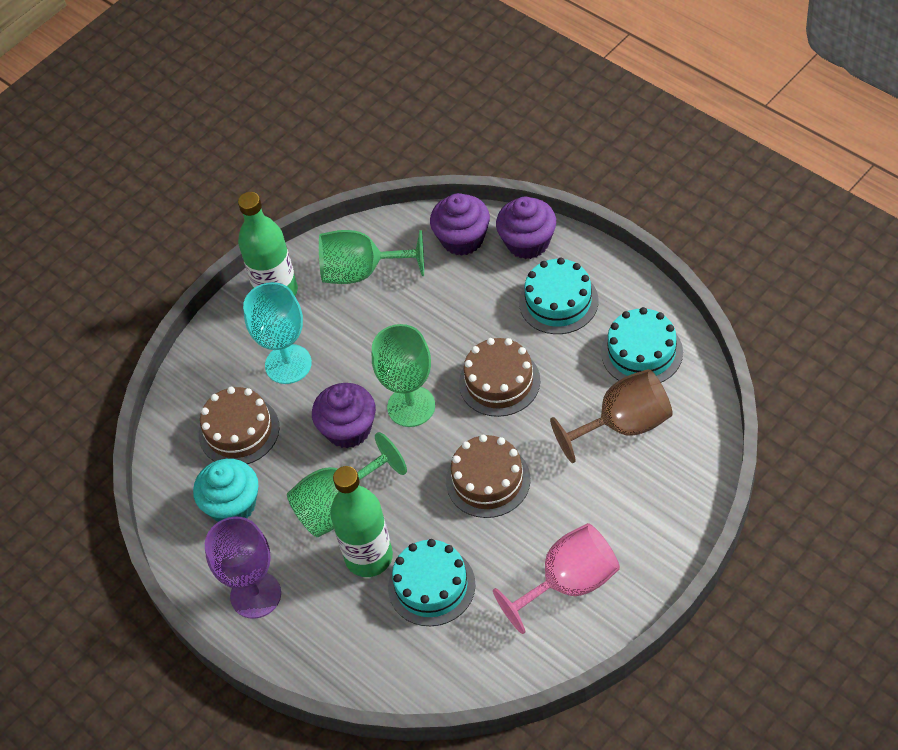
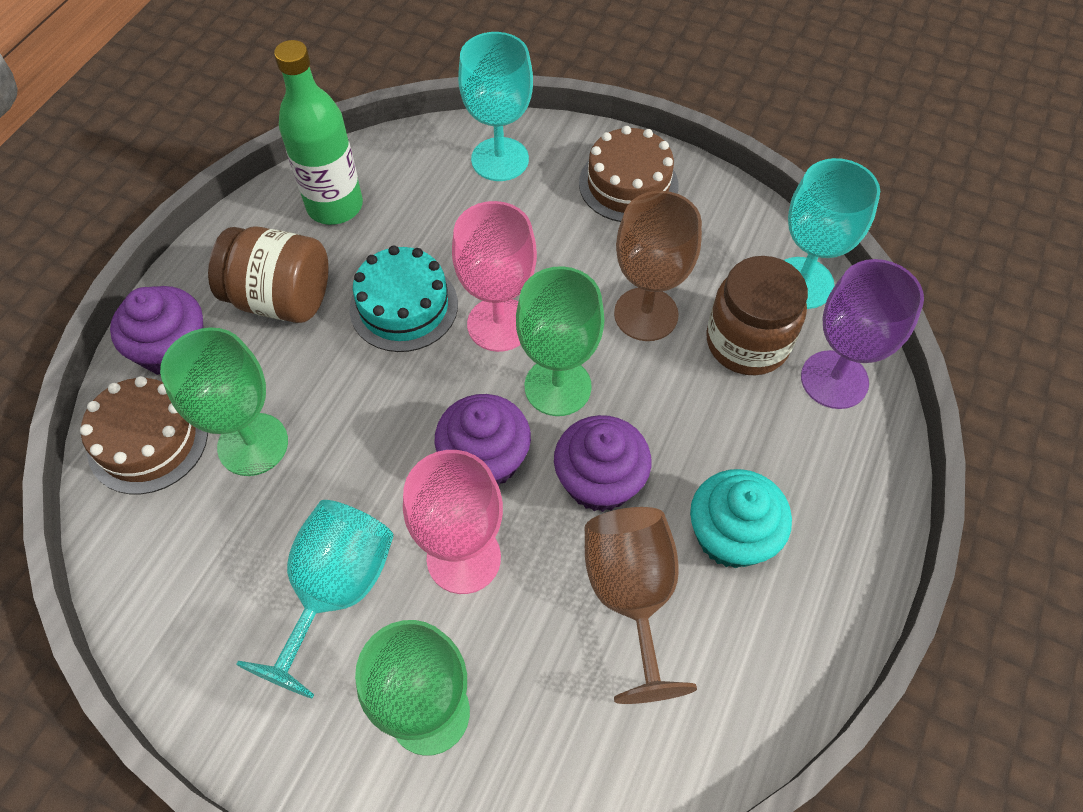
brown cake: [199,387,280,464] [446,435,531,518] [459,338,540,417] = 3 -> [80,376,208,494] [579,126,678,222] = 2
brown goblet: [550,369,673,463] = 1 -> [585,507,697,704] [614,191,702,341] = 2
brown jar: none = 0 -> [208,226,329,323] [706,256,808,375] = 2
green bottle: [238,192,298,296] [330,466,393,577] = 2 -> [274,40,363,225] = 1
pink goblet: [493,523,620,634] = 1 -> [403,450,503,594] [452,201,537,352] = 2
turquoise cake: [388,539,476,626] [519,258,599,334] [601,307,683,382] = 3 -> [350,246,458,352] = 1
turquoise goblet: [243,282,312,384] = 1 -> [236,500,394,698] [458,32,533,181] [784,158,880,309] = 3

